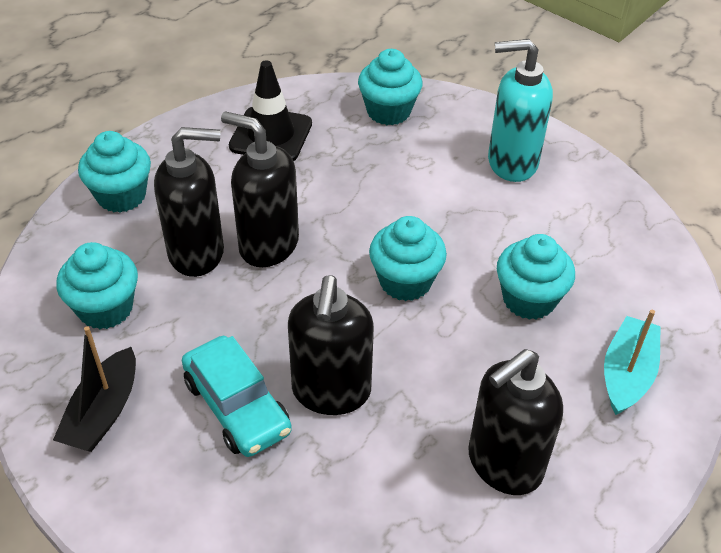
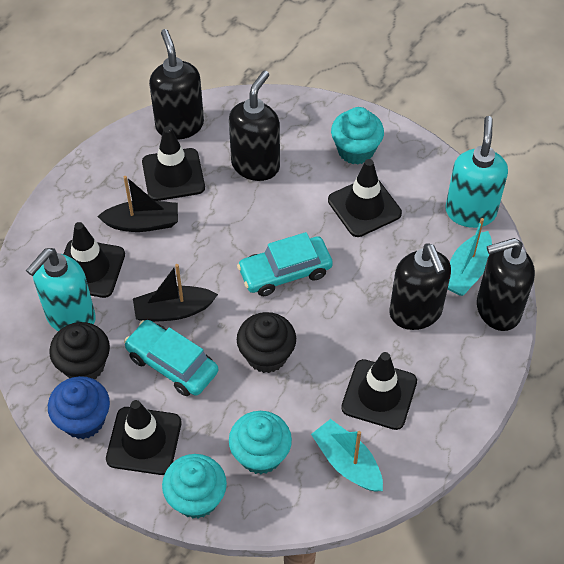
black boat: [53,326,136,452] = 1 -> [97,176,178,232] [133,264,218,322] = 2
black cupcake: none = 0 -> [49,322,110,379] [237,312,296,373] = 2
black traffic cone: [229,60,312,161] = 1 -> [64,222,125,298] [106,400,181,475] [142,126,205,201] [328,159,402,237] [341,352,417,430] = 5
blue cupcake: none = 0 -> [48,376,110,439] = 1
turquoise boat: [604,310,661,415] = 1 -> [311,419,383,492] [447,218,492,296] = 2
turquoise car: [182,336,292,457] = 1 -> [124,320,218,396] [237,232,333,296] = 2
turquoise cupcake: [56,242,138,329] [78,131,151,213] [358,49,422,125] [369,216,447,301] [497,234,575,320] = 5 -> [162,454,227,519] [229,411,292,474] [331,107,384,165] = 3
turquoise soap dispenser: [488,39,553,182] = 1 -> [26,248,96,331] [445,116,508,228] = 2

